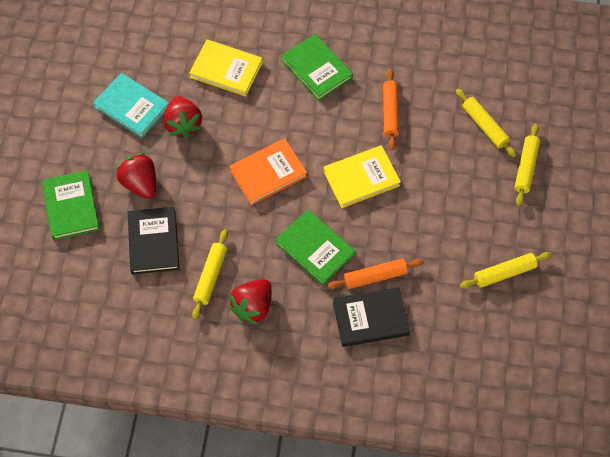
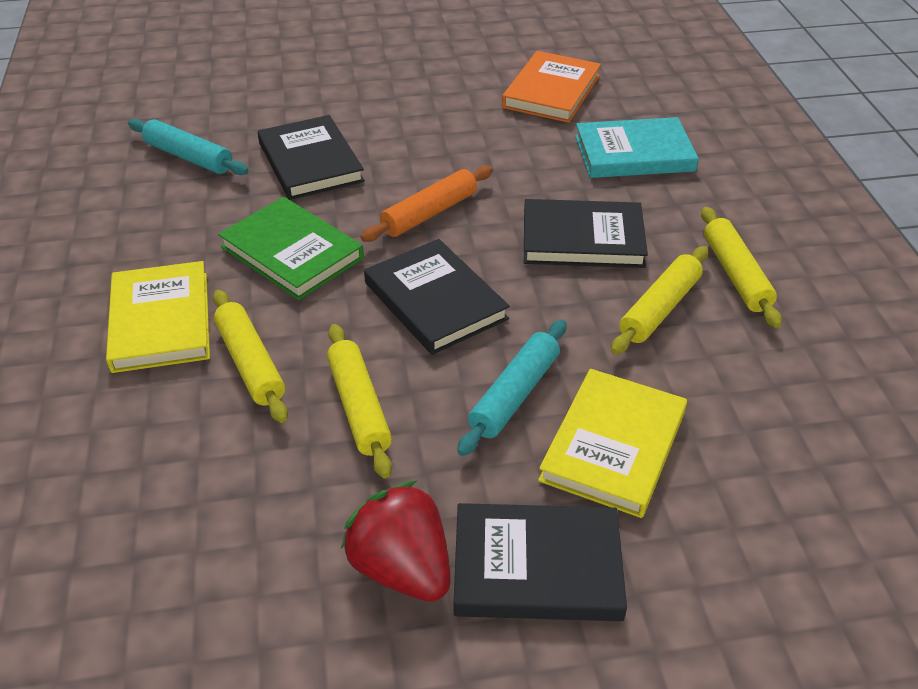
black book: [128,207,179,274] [333,287,410,347] = 2 -> [258,115,365,200] [364,239,510,355] [454,503,627,621] [524,199,648,268] = 4
green book: [42,170,100,240] [275,210,355,286] [281,34,353,101] = 3 -> [218,197,364,300] = 1
orange rolling pin: [327,258,424,289] [383,69,400,150] = 2 -> [361,166,493,242] = 1
red strawberry: [116,152,156,199] [163,96,202,138] [228,279,272,325] = 3 -> [341,481,451,602] = 1
turquoise rolling pin: none = 0 -> [128,119,249,175] [457,319,567,456] = 2

